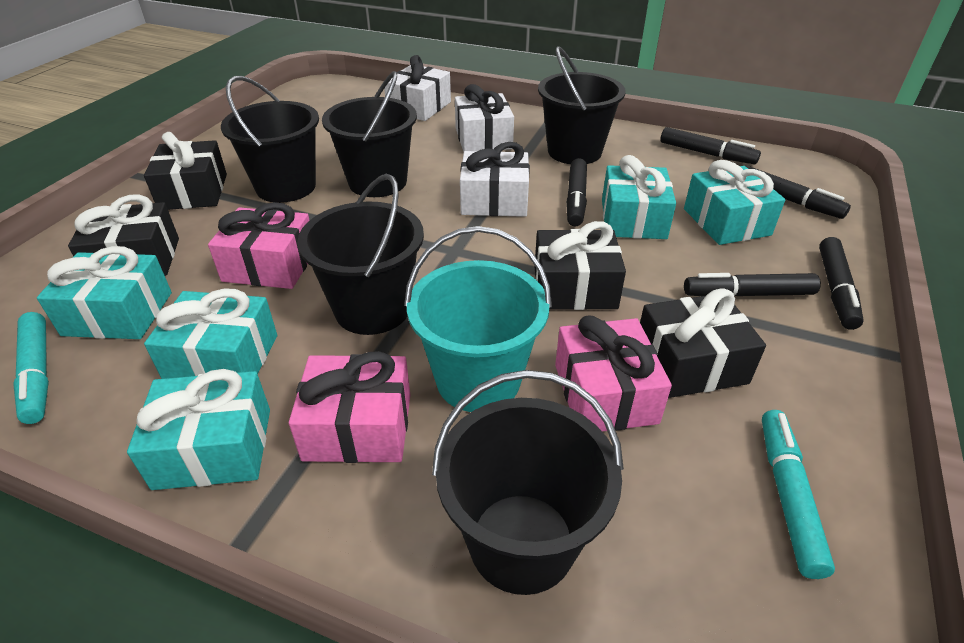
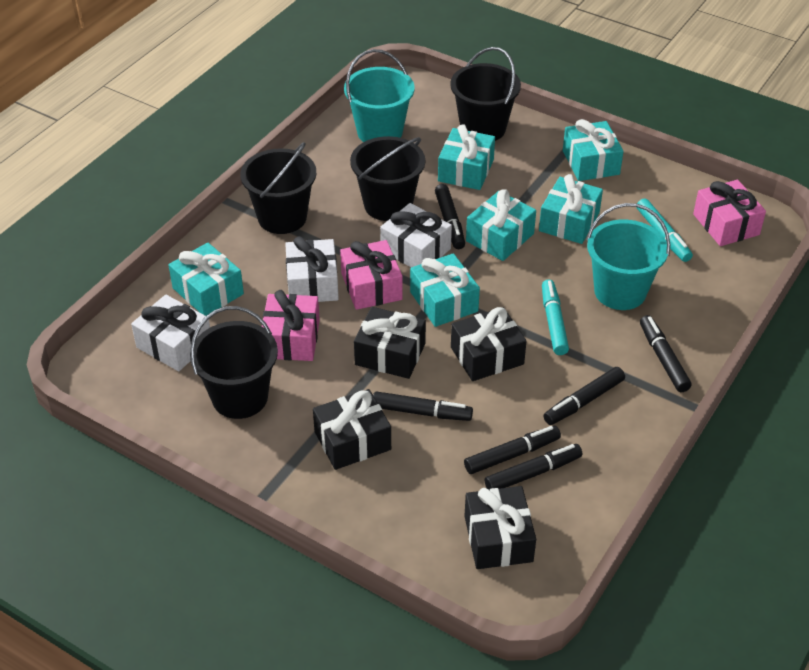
black bucket: [221,76,319,203] [297,173,424,335] [322,71,417,197] [432,370,624,595] [538,46,626,164] = 5 -> [190,306,278,419] [240,142,316,234] [350,136,425,221] [450,47,521,141] = 4
black marker: [566,158,587,226] [660,127,761,164] [684,273,821,296] [746,166,851,219] [819,237,864,330] = 5 -> [373,391,473,421] [435,184,465,249] [464,426,561,474] [484,444,582,490] [543,367,625,425] [640,315,692,392] = 6
turquoise bucket: [404,226,552,412] = 1 -> [344,49,414,142] [586,203,670,310] = 2
turquoise gift: [37,246,172,339] [127,369,270,490] [144,288,277,379] [602,155,676,239] [684,160,785,245] = 5 -> [169,243,244,316] [410,253,480,327] [438,124,495,190] [466,189,536,261] [539,174,603,244] [563,119,624,181] = 6

